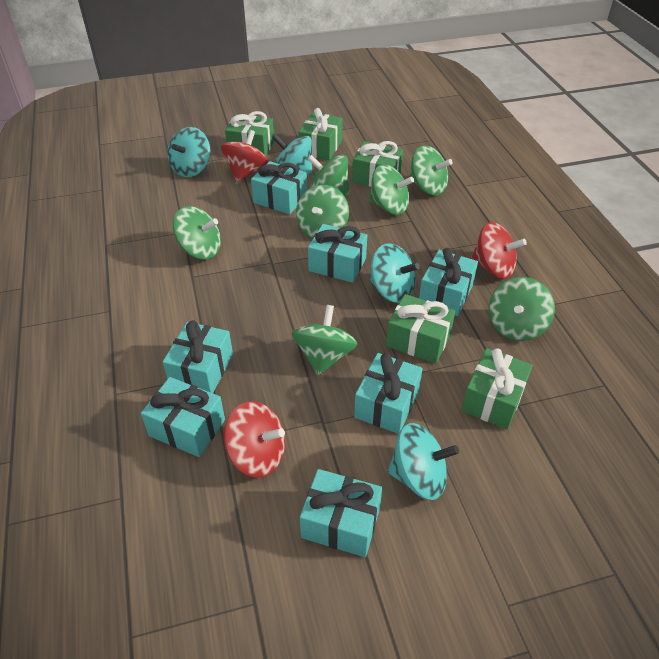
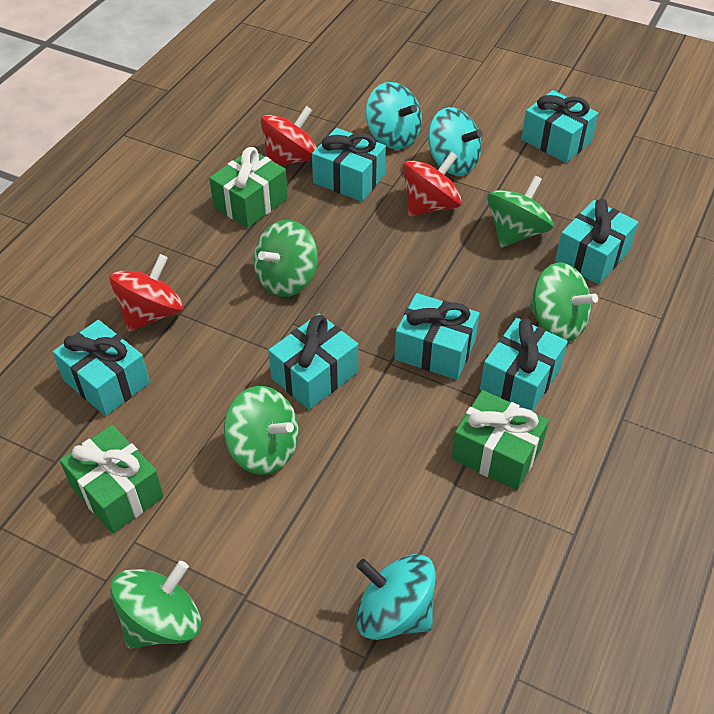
green gift: [225,111,274,156] [298,108,342,160] [352,141,403,187] [386,294,455,364] [461,348,533,429] = 5 -> [60,425,164,534] [209,147,288,228] [451,390,549,490] = 3
green spinning top: [173,206,221,259] [292,305,357,375] [296,185,349,238] [308,155,350,195] [369,164,414,215] [410,146,453,195] [489,277,555,341] = 7 -> [110,561,201,649] [224,386,299,475] [254,220,318,297] [487,175,554,247] [530,262,598,342] = 5
turquoise spinning top: [167,127,210,177] [273,134,312,175] [370,243,420,303] [388,423,459,500] = 4 -> [356,554,436,640] [366,82,422,149] [428,107,483,176] = 3

